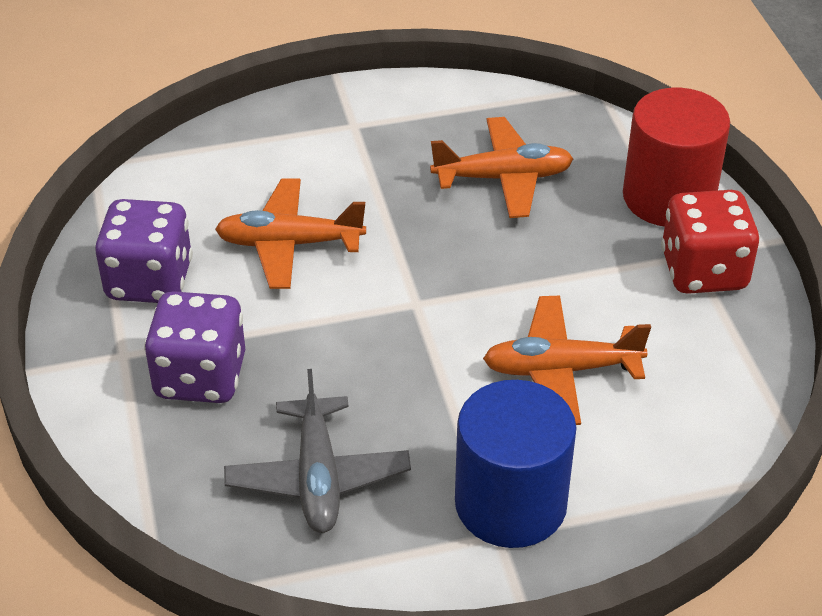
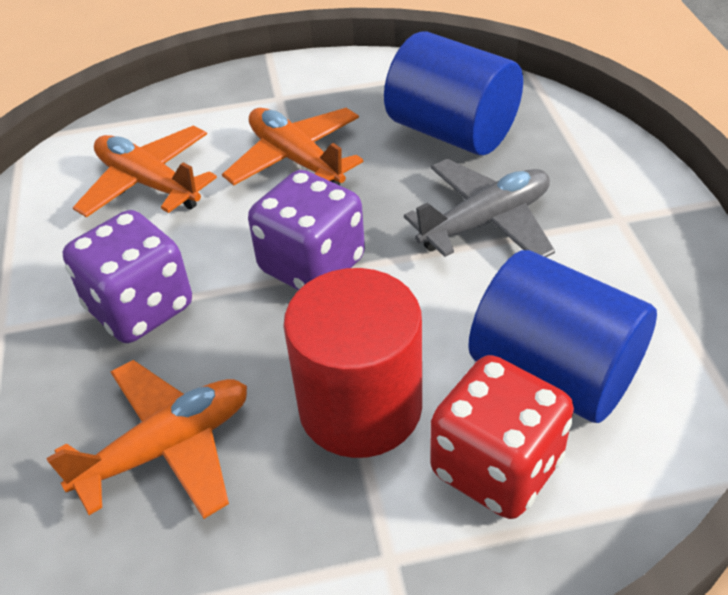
blue cylinder: [455,380,577,548] = 1 -> [384,32,523,155] [468,250,657,423] = 2

